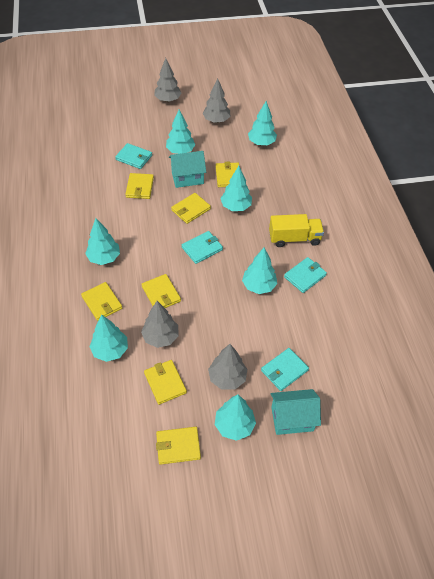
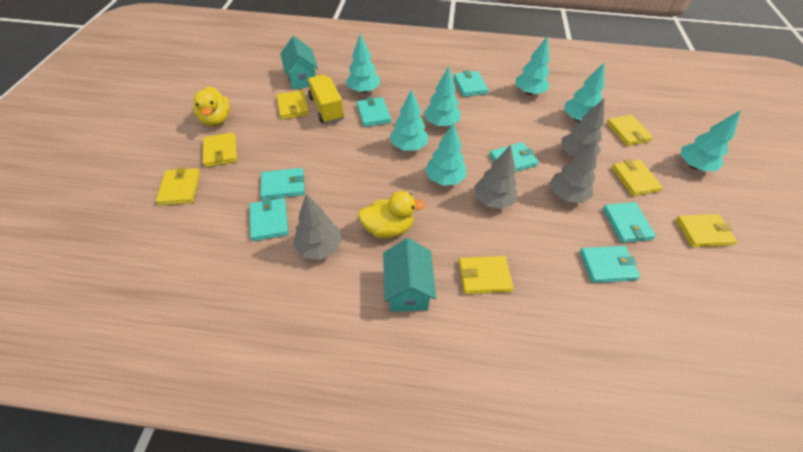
turquoise wallet: [115,143,152,169] [182,231,223,264] [261,348,309,391] [284,257,327,293] = 4 -> [250,198,289,241] [260,168,305,199] [356,97,391,127] [454,70,489,97] [489,142,539,172] [580,246,640,283] [603,202,656,243] = 7
yellow duck: none = 0 -> [193,86,230,126] [358,191,425,239] = 2

